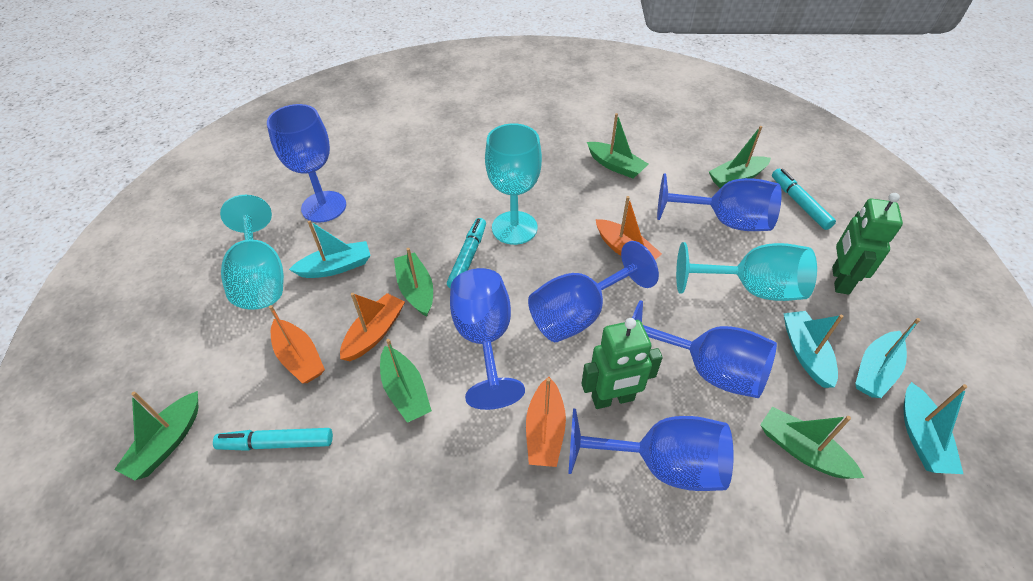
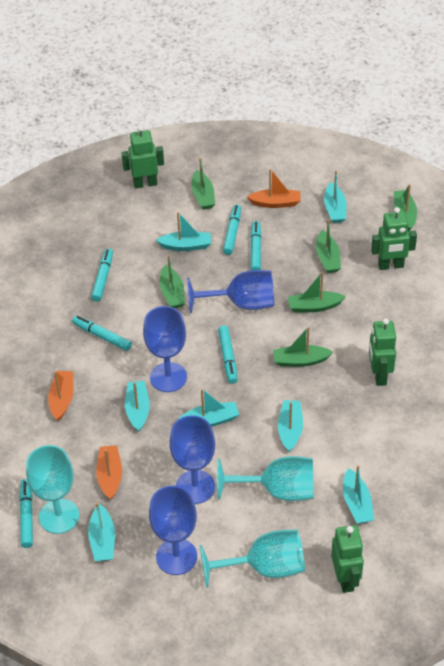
blue goblet: [267,104,346,222] [450,268,525,410] [528,241,659,342] [568,409,734,491] [632,300,777,398] [657,173,782,231] = 6 -> [143,306,187,392] [149,486,197,575] [169,415,215,504] [187,270,274,313] = 4
green robot: [581,318,663,409] [832,193,903,295] = 2 -> [122,126,164,188] [331,525,364,593] [369,318,396,386] [371,207,417,270] = 4
orange boat: [269,305,325,384] [340,293,405,361] [526,377,566,467] [596,196,662,260] = 4 -> [48,371,74,421] [96,445,122,500] [247,169,301,208] = 3
turquoise boat: [289,220,371,278] [783,311,844,388] [855,318,920,398] [904,382,967,474] = 4 -> [88,503,115,561] [125,381,150,432] [156,212,211,251] [178,389,239,427] [278,400,303,452] [324,171,346,223] [343,465,374,524] = 7
turquoise marker: [213,428,333,451] [447,218,486,288] [772,169,836,230] = 3 -> [19,479,33,548] [72,315,132,351] [91,248,113,302] [218,325,238,384] [223,204,241,255] [250,221,262,270] = 6

